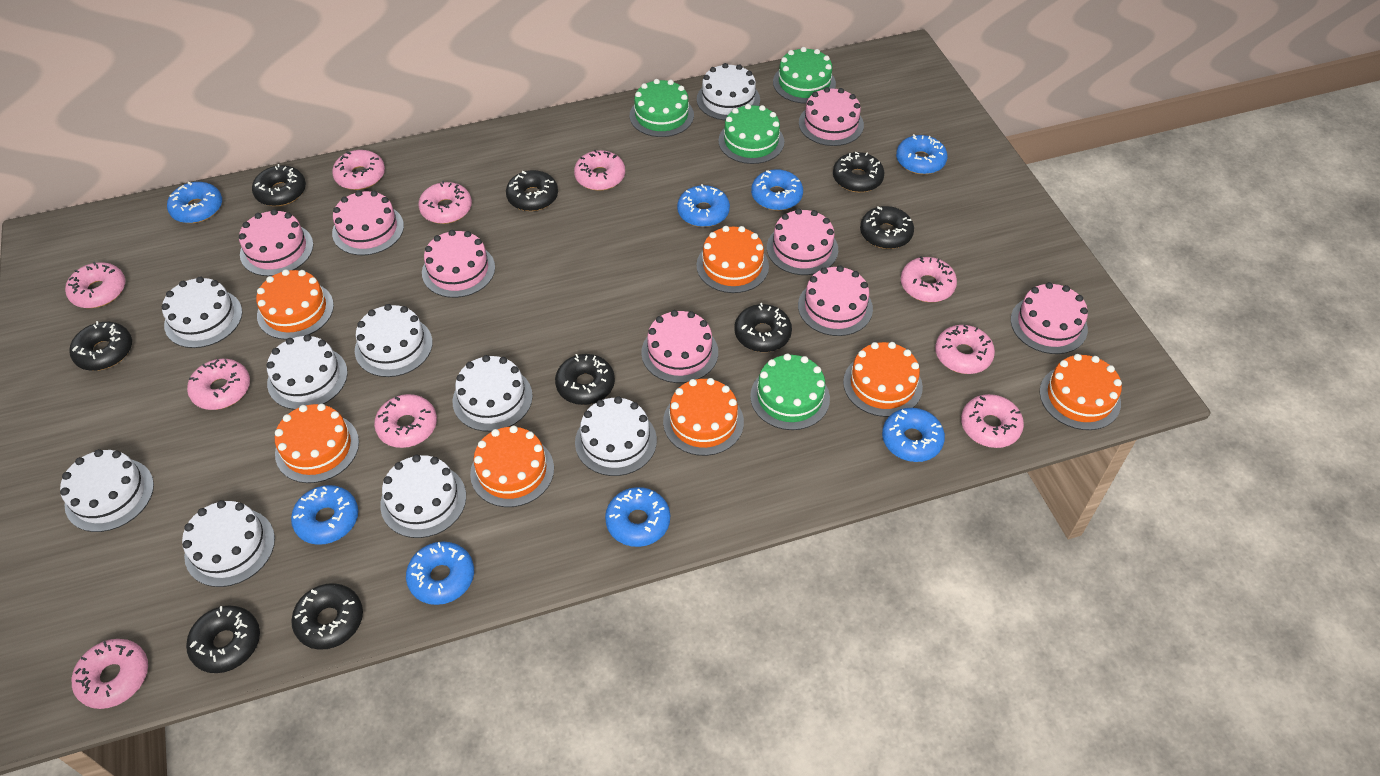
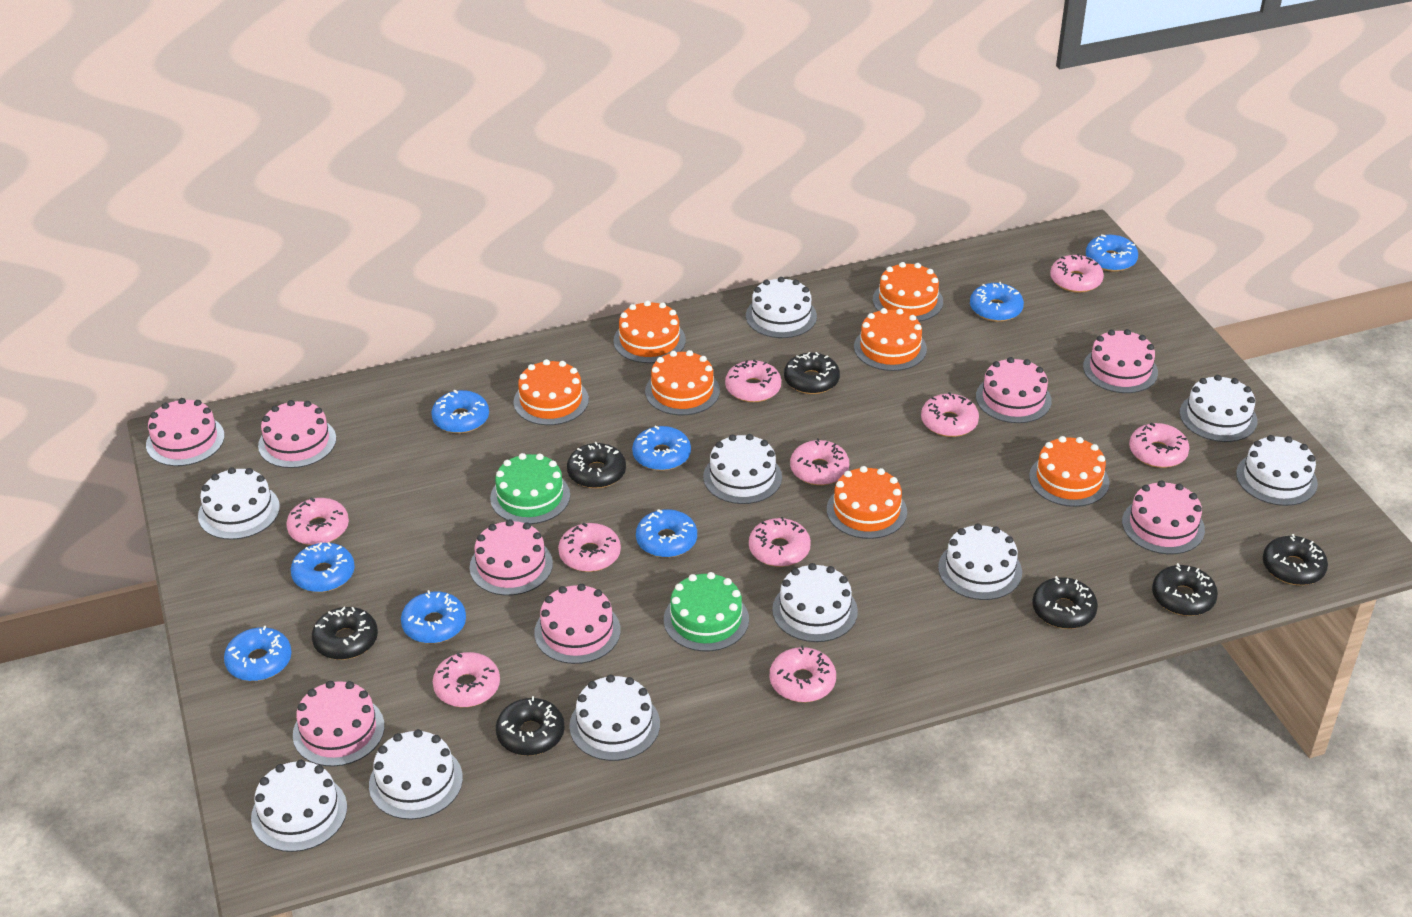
black donut: [69,321,132,371] [186,605,260,673] [252,164,306,206] [291,583,363,650] [506,170,558,211] [555,354,615,405] [734,303,792,352] [833,152,885,192] [860,206,914,249] = 9 -> [312,607,378,660] [496,696,565,756] [567,442,626,488] [784,352,840,394] [1032,576,1098,629] [1152,563,1218,616] [1263,534,1328,585] = 7
green cake: [630,79,694,137] [718,104,784,164] [750,354,830,430] [773,47,836,104] = 4 -> [490,453,570,524] [664,572,749,651] = 2
white cake: [60,449,154,532] [162,277,242,348] [182,500,275,587] [267,335,348,410] [355,304,433,377] [380,455,466,538] [452,355,533,432] [575,396,657,476] [697,63,760,120] = 9 -> [198,467,280,540] [251,760,347,852] [369,729,463,820] [569,675,660,761] [703,434,782,504] [746,277,817,338] [772,563,858,642] [938,523,1022,600] [1180,375,1257,442] [1236,435,1318,506] = 10

